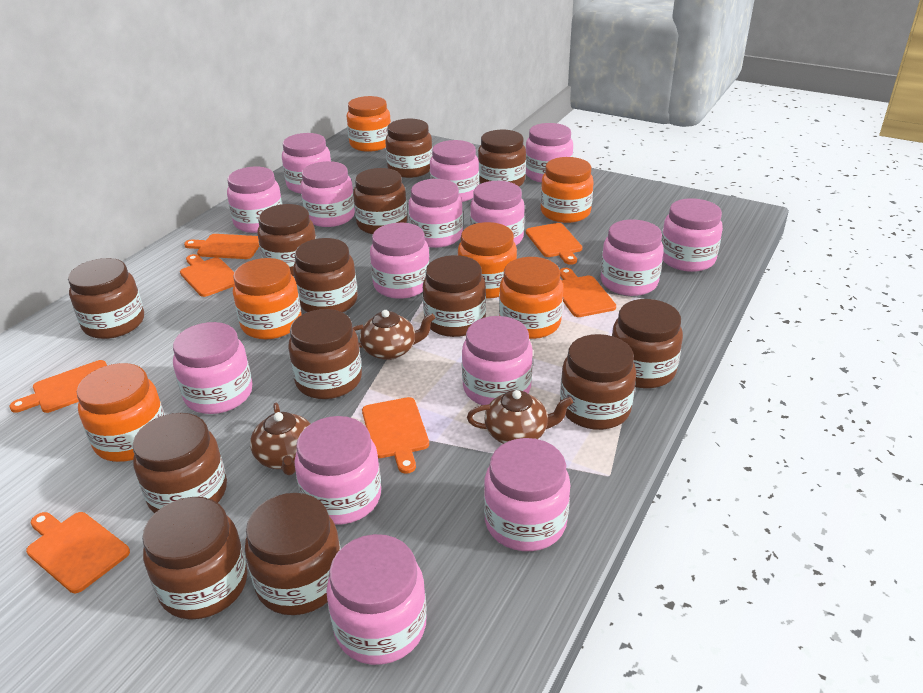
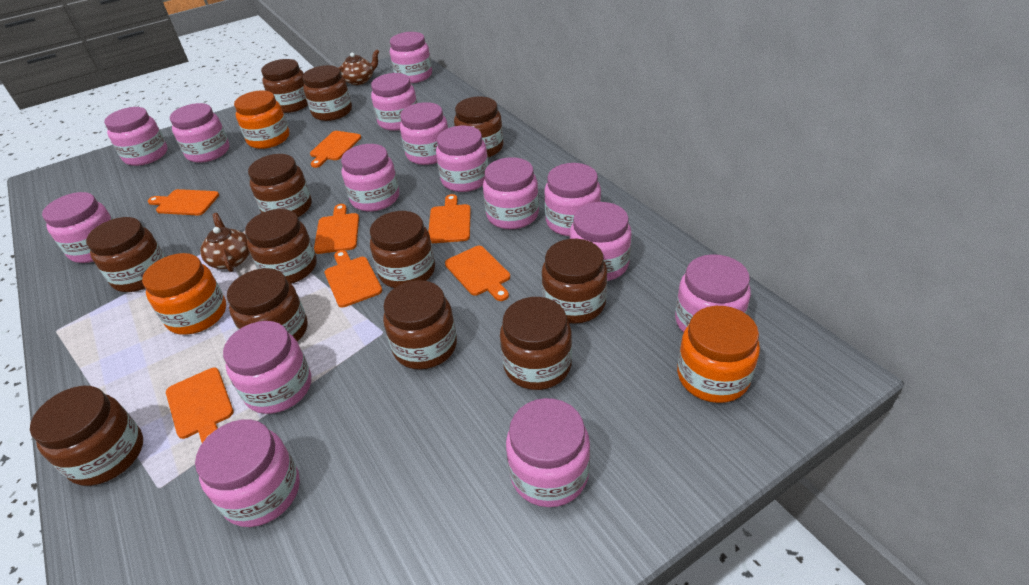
brown jar: [68,258,144,339] [133,413,227,513] [142,497,247,620] [245,493,341,615] [257,204,316,276] [288,309,362,399] [293,238,358,312] [353,168,407,234] [385,119,432,178] [423,255,486,337] [478,130,526,187] [560,334,636,430] [612,299,683,389] = 13 -> [30,386,143,486] [86,217,165,292] [227,268,308,341] [245,209,317,284] [248,154,312,217] [261,59,308,113] [303,65,352,121] [370,211,435,288] [383,280,457,369] [454,97,503,157] [500,297,572,390] [542,239,607,324] = 12
brown teapot: [250,403,311,475] [353,310,435,360] [467,390,573,444] = 3 -> [200,213,250,272] [338,49,379,85] = 2
orange jar: [77,363,165,462] [233,258,302,339] [347,96,391,152] [458,222,517,299] [499,257,563,339] [541,157,594,223] = 6 -> [142,253,226,335] [234,90,289,149] [677,306,760,403] = 3

